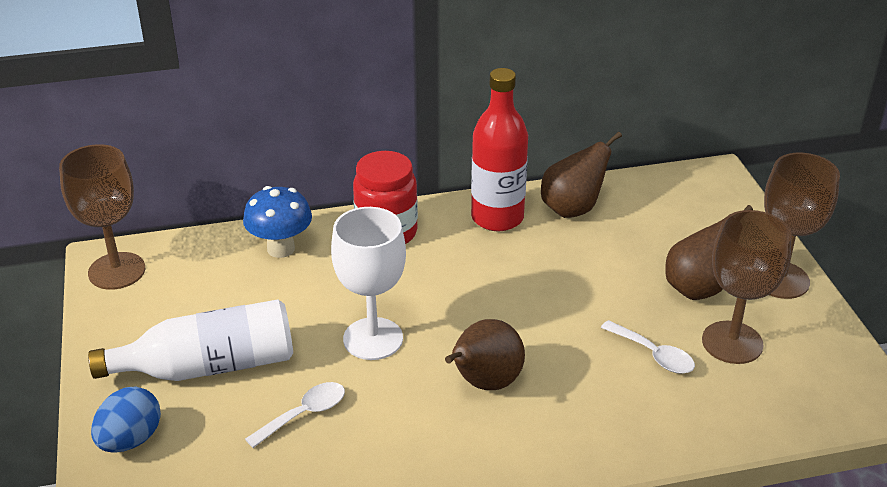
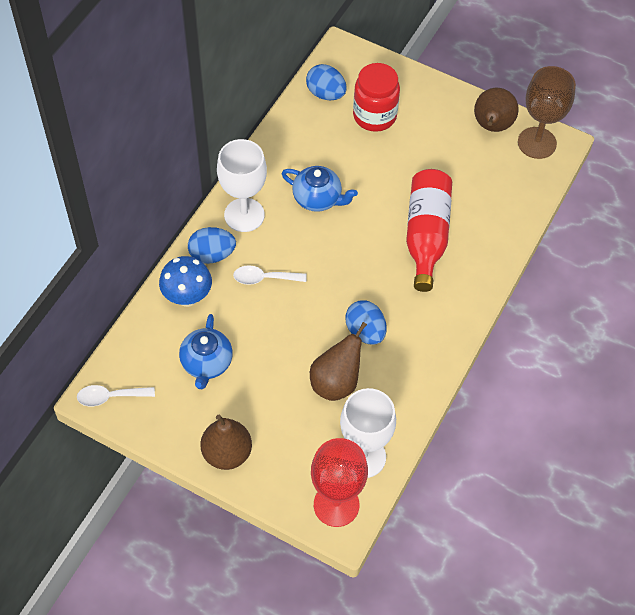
blue egg: [91,387,161,453] = 1 -> [188,227,236,264] [306,64,347,100] [345,300,386,345] = 3
blue teapot: none = 0 -> [179,314,233,389] [282,166,358,212] = 2
brown goblet: [59,144,145,290] [702,210,792,364] [764,153,840,299] = 3 -> [518,66,576,159] = 1
red goblet: none = 0 -> [311,438,368,527] = 1
white bottle: [88,299,293,381] = 1 -> none = 0
white goblet: [331,207,406,360] = 1 -> [217,139,267,232] [340,388,396,478] = 2

